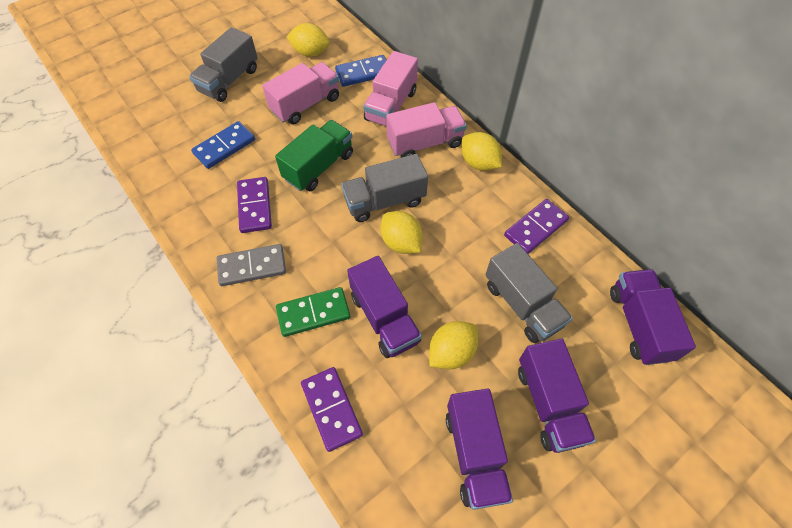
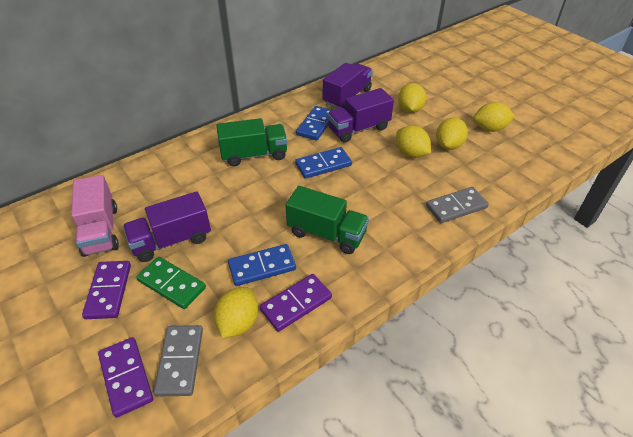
blue domino: [191,121,255,169] [335,55,386,87] = 2 -> [228,244,296,286] [295,147,352,179] [296,106,332,140] = 3
green truck: [275,120,353,191] = 1 -> [216,118,287,166] [286,186,369,254] = 2
grey domino: [216,244,286,286] = 1 -> [154,325,203,397] [426,187,489,223] = 2
grey truck: [189,27,258,102] [341,154,428,222] [485,243,573,343] = 3 -> none = 0
pink truck: [262,62,339,124] [363,51,418,126] [386,102,467,158] = 3 -> [71,175,119,257] = 1
purple truck: [347,256,422,358] [446,388,513,510] [518,339,596,453] [610,269,696,365] = 4 -> [123,191,211,262] [323,63,373,109] [327,88,394,143] = 3
yellow lemon: [287,23,330,57] [381,211,423,254] [429,321,478,369] [461,132,502,171] = 4 -> [214,287,258,339] [396,126,431,158] [398,83,426,113] [436,118,468,150] [474,102,515,132] = 5

